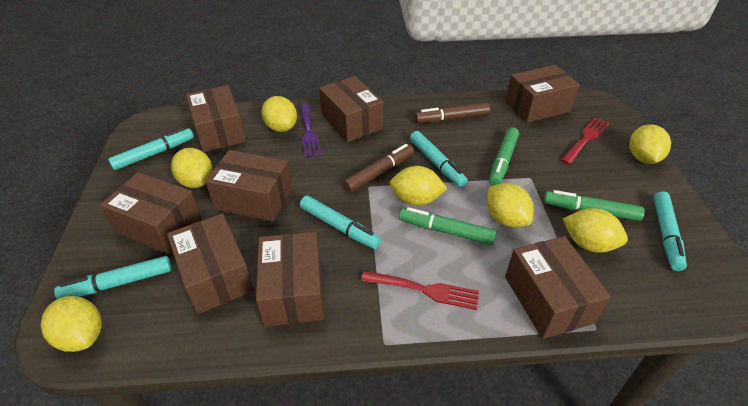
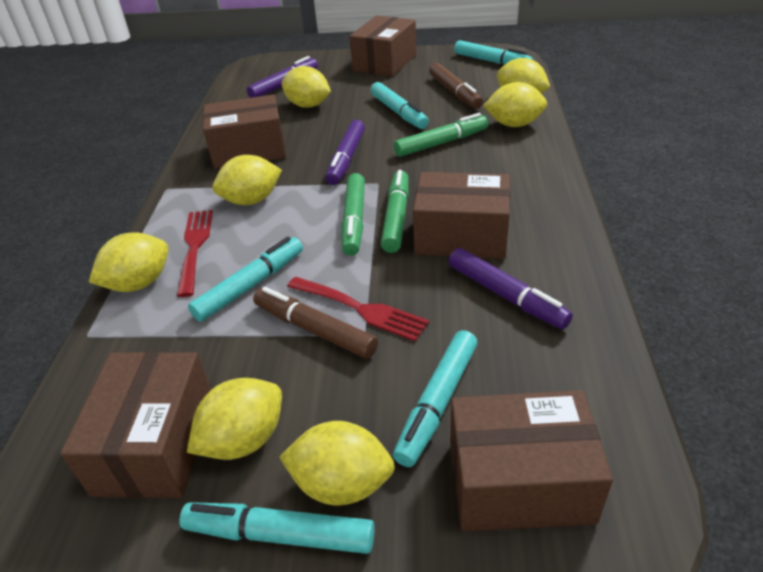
brown box: [100,172,201,254] [167,214,254,314] [186,85,246,152] [205,150,292,222] [256,232,324,327] [319,76,384,142] [505,65,580,123] [505,236,611,339] = 8 -> [60,352,211,498] [203,94,286,169] [349,15,416,77] [413,172,510,259] [450,390,613,531] = 5
purple fork: [300,103,322,158] = 1 -> none = 0
purple marker: none = 0 -> [247,56,318,98] [325,120,365,185] [449,248,573,329] = 3

